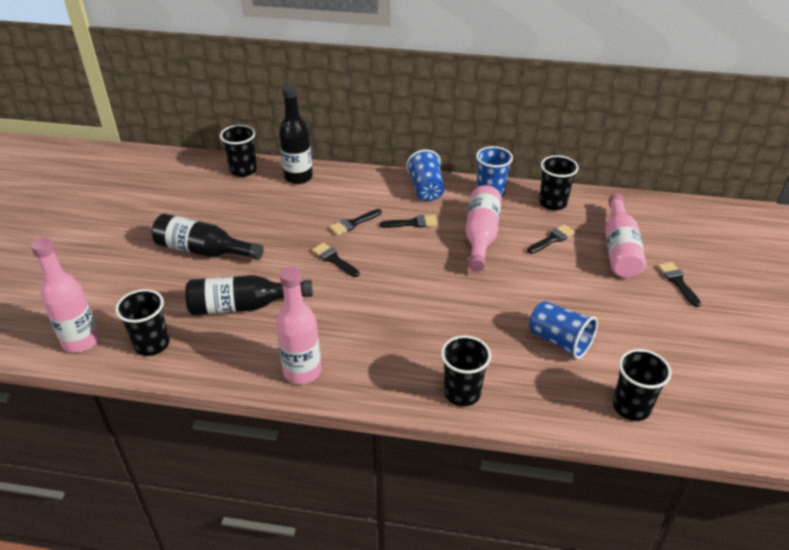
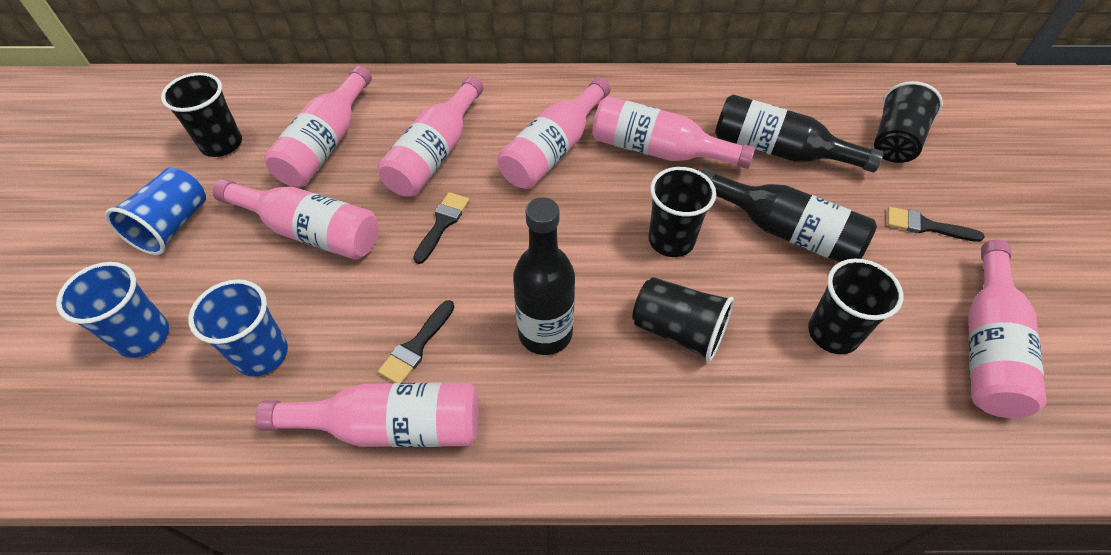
black brush: [312,242,360,277] [329,209,382,235] [379,215,438,228] [527,224,575,254] [658,262,701,307] = 5 -> [378,300,455,383] [413,192,469,264] [887,207,985,242] = 3
pink bottle: [31,238,100,353] [276,267,321,384] [466,185,501,272] [605,194,646,278] = 4 -> [213,179,378,260] [256,383,479,447] [264,66,372,187] [377,76,484,197] [498,77,611,189] [592,96,755,169] [968,240,1047,418] = 7

